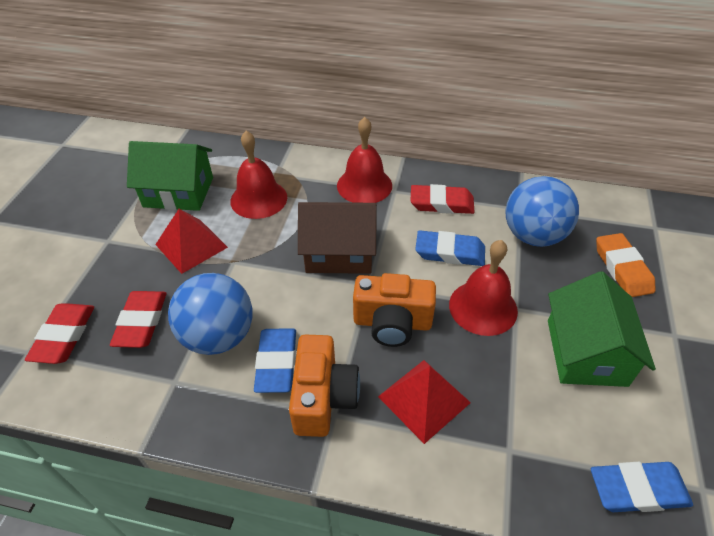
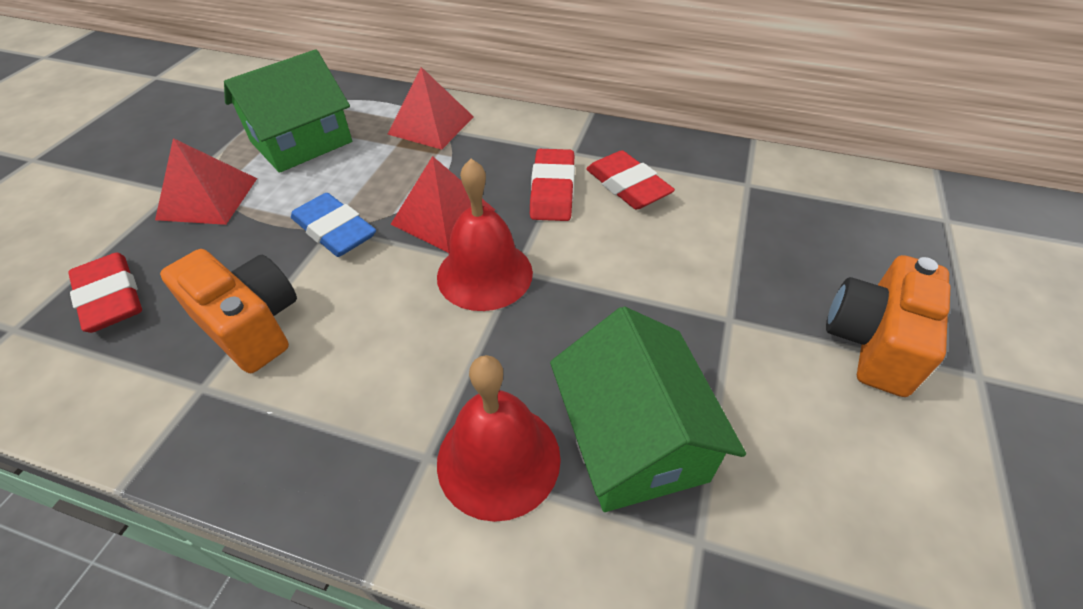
blue ball: [168,273,253,355] [505,176,579,247] = 2 -> none = 0
blue eraser: [254,328,296,393] [415,230,485,266] [591,462,693,512] = 3 -> [291,193,376,257] = 1
brown house: [298,202,377,274] = 1 -> none = 0
orange eraser: [596,233,656,297] = 1 -> none = 0
red bell: [230,131,287,219] [337,117,392,203] [449,240,518,336] = 3 -> [437,159,533,311] [437,355,561,522] = 2
red pyramid: [155,209,228,274] [378,360,471,444] = 2 -> [155,138,257,225] [388,67,474,150] [391,156,495,253] = 3

